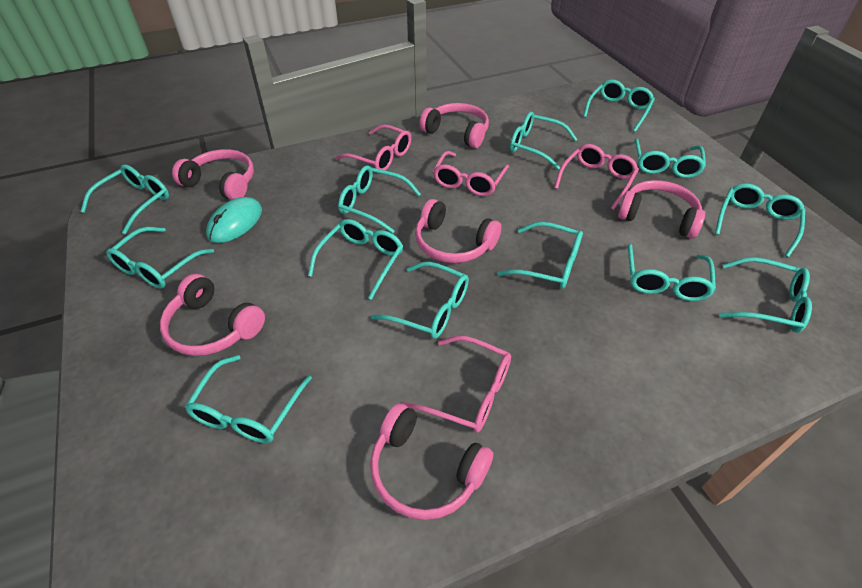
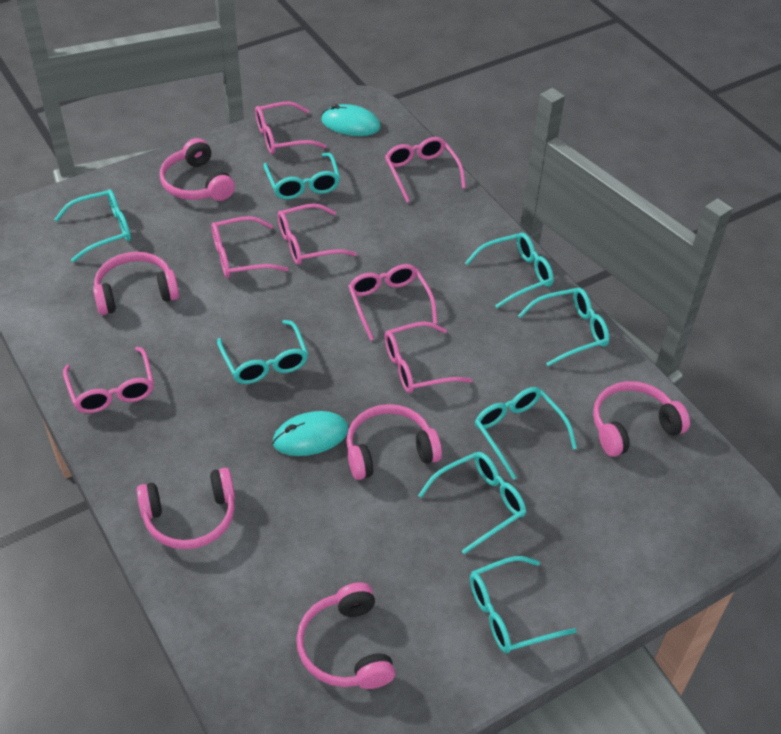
pink glasses: [335,125,411,170] [403,336,511,433] [433,151,509,196] [554,144,639,210] = 4 -> [63,346,154,413] [211,216,288,278] [255,101,326,154] [278,204,357,265] [348,264,437,340] [385,137,466,203] [385,322,472,393] = 7
turquoise glasses: [80,165,169,234] [106,227,214,289] [185,355,312,443] [308,219,403,300] [338,165,421,234] [371,262,469,339] [498,222,583,289] [510,112,578,170] [583,80,655,132] [628,243,716,301] [634,138,706,178] [715,183,805,257] [719,257,812,333] = 13 -> [54,189,131,262] [217,320,308,384] [263,153,340,200] [418,452,526,554] [465,233,554,308] [470,556,577,653] [475,387,577,480] [518,288,609,366] = 8
turquoise mouse: [206,197,262,243] = 1 -> [273,411,348,456] [321,104,380,136] = 2

